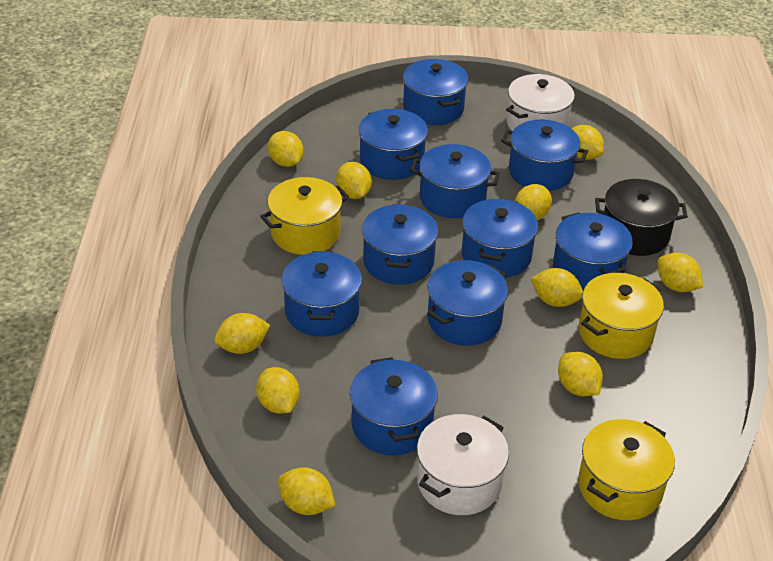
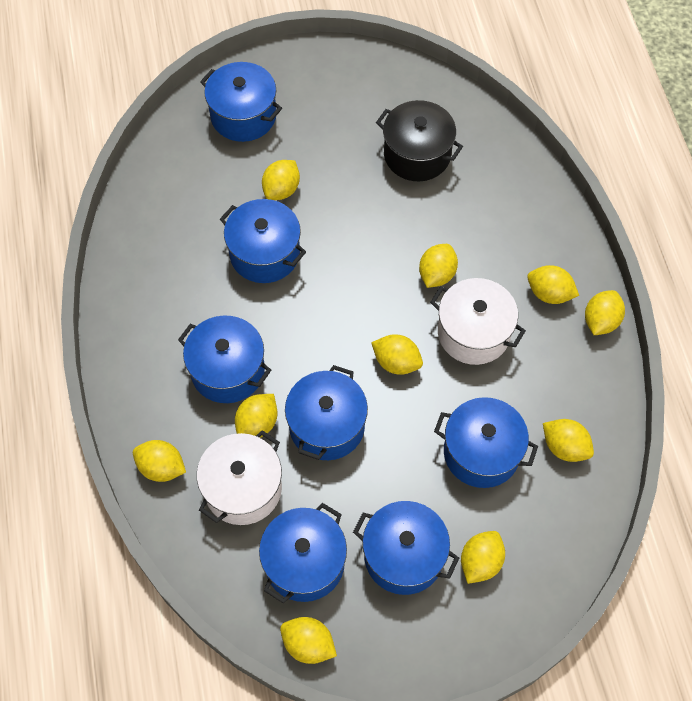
blue pot: [281,251,362,337] [350,357,438,455] [359,109,428,180] [362,204,439,285] [403,59,468,125] [410,144,500,218] [427,260,508,346] [462,198,538,278] [501,120,588,191] [553,212,633,291] = 10 -> [178,316,271,403] [200,62,282,142] [220,199,306,283] [259,503,347,603] [285,365,368,460] [353,501,459,595] [434,397,538,488] = 7
yellow pot: [260,177,349,255] [578,419,675,520] [579,273,664,359] = 3 -> none = 0

